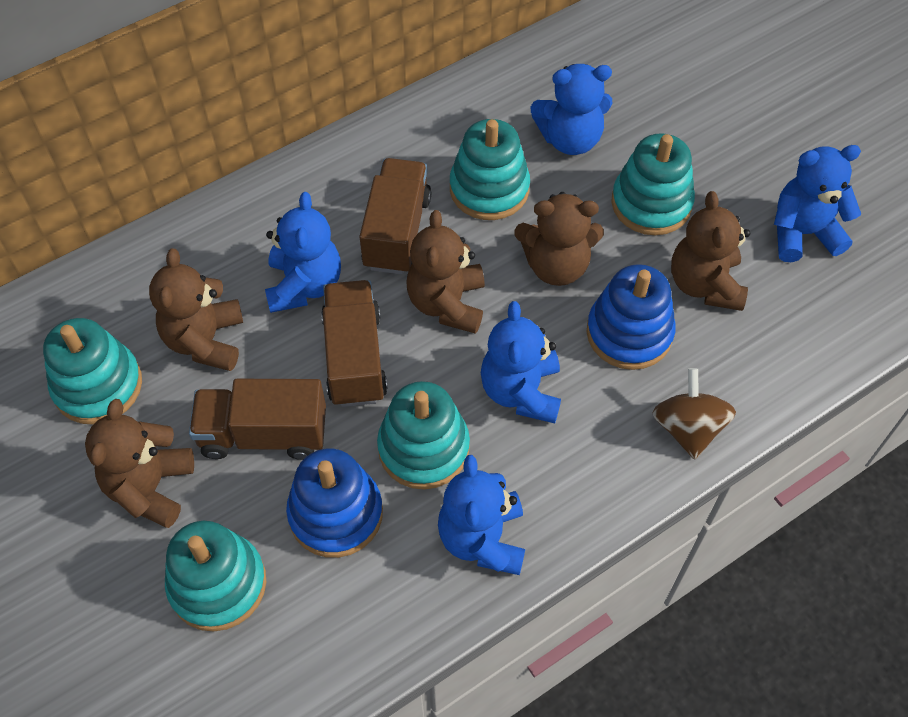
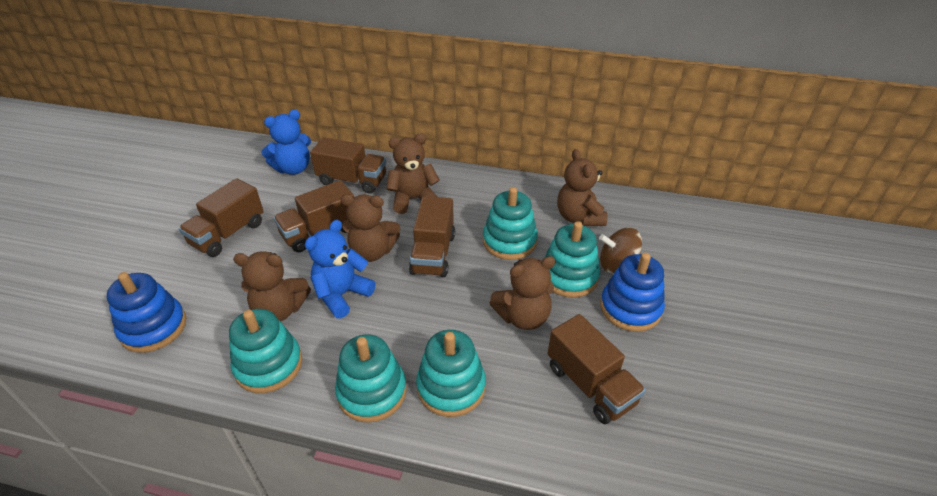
blue teddy bear: [265,192,341,313] [438,455,525,575] [481,301,561,423] [531,64,613,155] [774,145,861,262] = 5 -> [261,110,311,175] [305,220,376,318] = 2
brown truck: [189,379,326,460] [321,280,388,407] [359,158,431,274] = 3 -> [179,178,264,257] [273,180,354,252] [310,137,386,194] [409,196,455,277] [548,314,646,424] = 5

